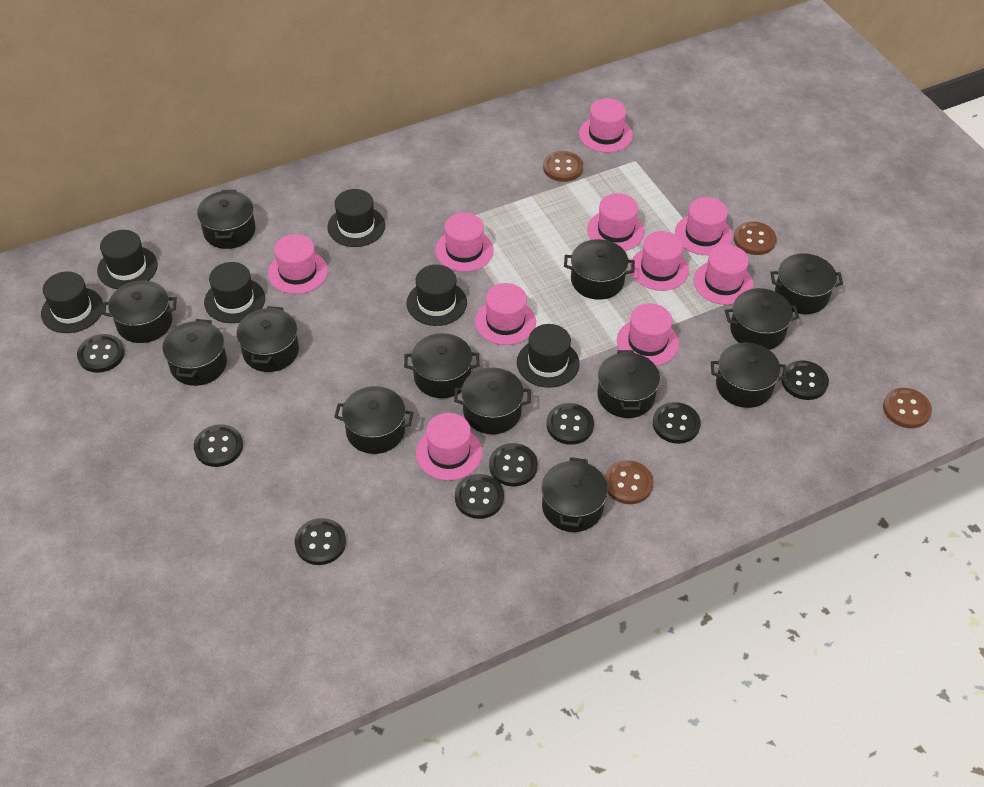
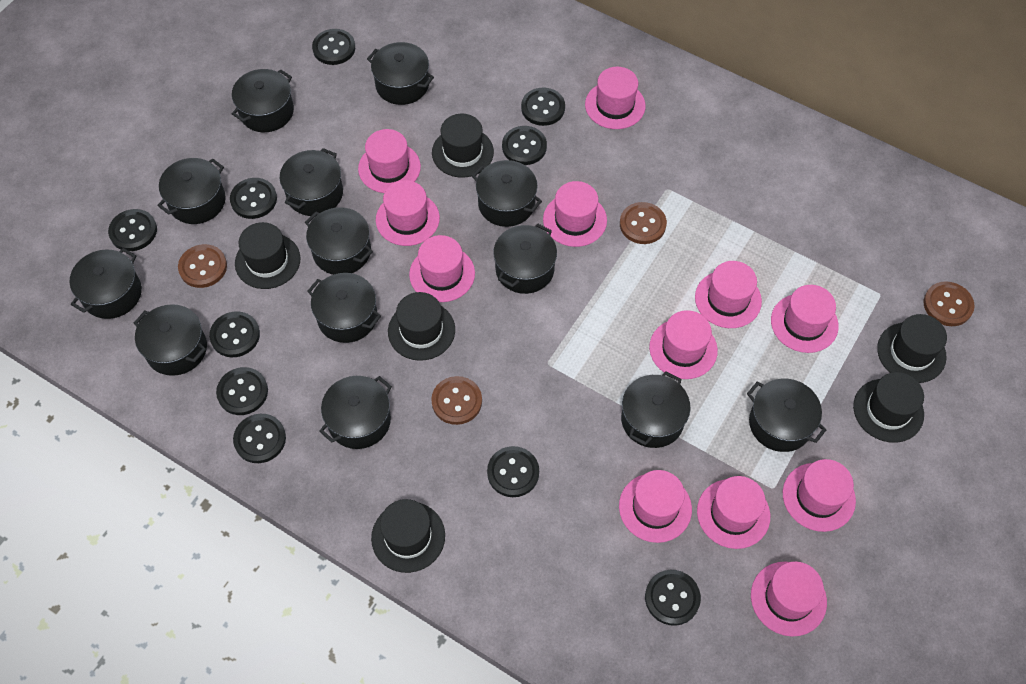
black button: [77,334,125,373] [194,424,243,467] [295,518,346,565] [455,474,504,519] [489,443,538,486] [546,403,594,445] [653,402,701,444] [781,360,829,400] = 8 -> [108,209,157,251] [209,311,260,357] [216,367,268,415] [230,178,277,219] [233,414,286,463] [312,29,355,65] [487,446,539,497] [502,126,547,165] [521,88,565,126] [645,570,701,626] = 10
pink hat: [268,234,328,294] [416,413,482,481] [435,213,494,272] [475,283,536,345] [579,98,633,153] [587,193,645,251] [617,304,679,366] [630,231,689,291] [675,197,733,255] [693,245,754,305] = 10 -> [358,129,421,193] [376,180,440,246] [409,235,475,302] [543,181,607,247] [585,67,646,129] [619,470,692,543] [649,310,718,379] [695,261,762,328] [697,476,770,549] [751,561,827,637] [771,285,839,353] [783,459,856,532] = 12

